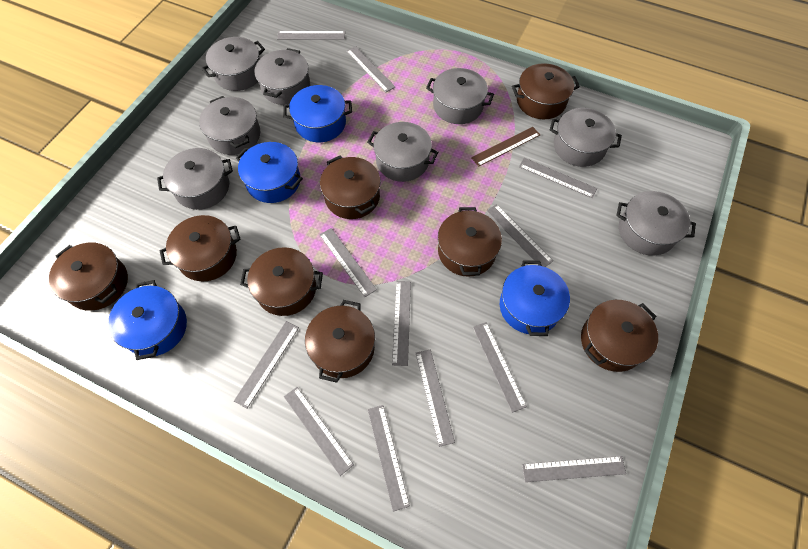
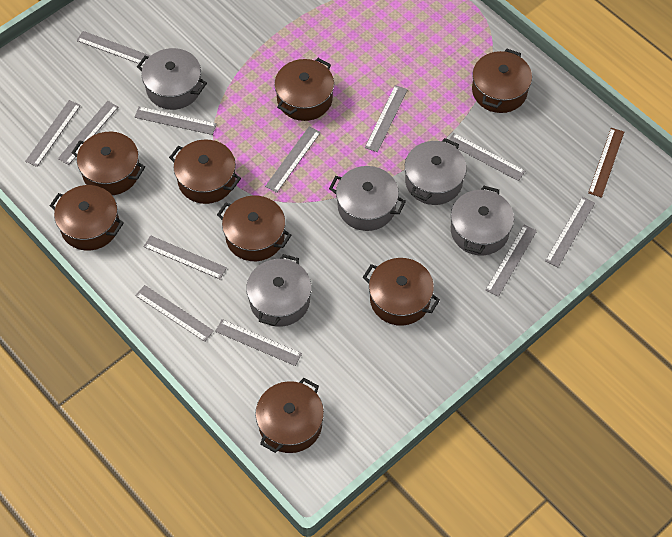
blue pot: [108,280,187,360] [236,142,303,203] [284,85,352,142] [500,260,570,336] = 4 -> none = 0
grey pot: [157,148,233,210] [199,96,260,155] [201,37,265,91] [254,48,310,105] [367,122,438,182] [426,68,494,124] [550,108,622,167] [616,191,696,256] = 8 -> [137,48,207,110] [246,254,311,327] [329,166,406,231] [405,138,467,205] [451,185,514,255] = 5

